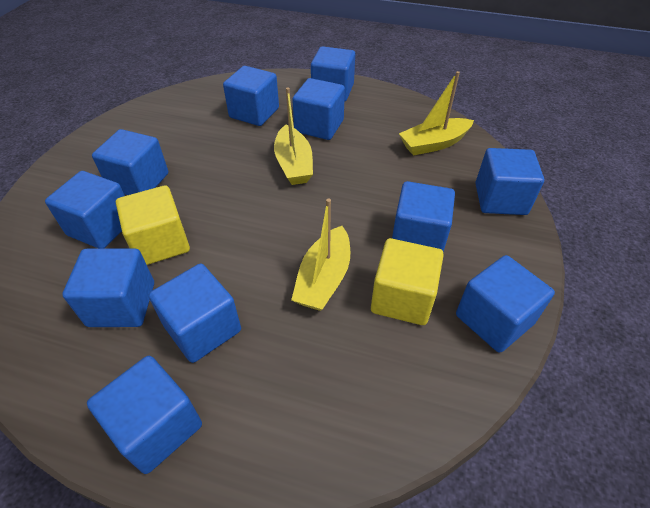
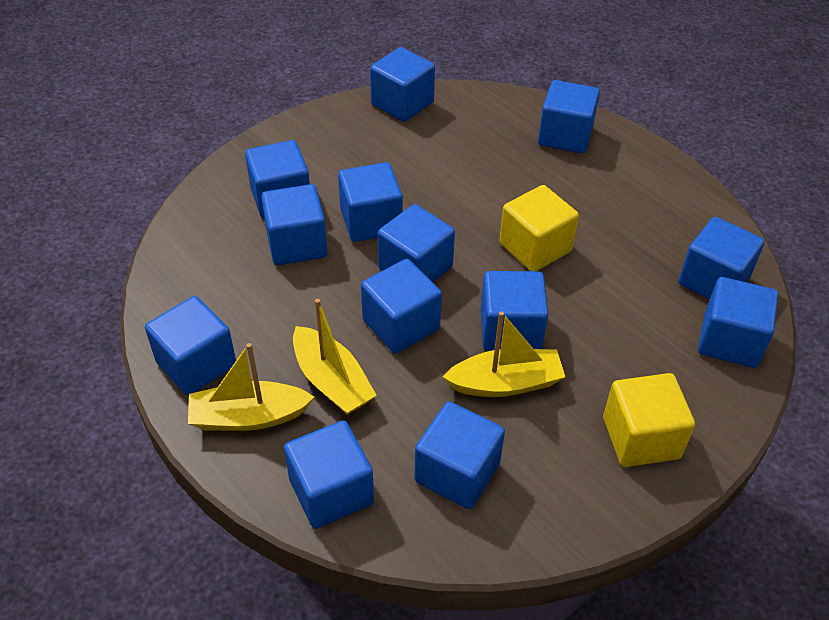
blue cube: [45,171,125,249] [62,248,154,327] [87,356,202,474] [92,129,168,195] [149,264,241,363] [223,66,279,126] [292,78,345,140] [311,46,355,102] [392,181,455,252] [456,255,555,353] [475,148,544,215] = 11 -> [145,296,236,395] [245,140,310,219] [261,184,328,265] [284,421,374,529] [338,162,403,242] [361,259,442,354] [370,47,435,122] [378,204,455,282] [414,402,505,509] [481,271,548,351] [538,80,600,154] [678,217,765,300] [698,277,778,368] = 13

